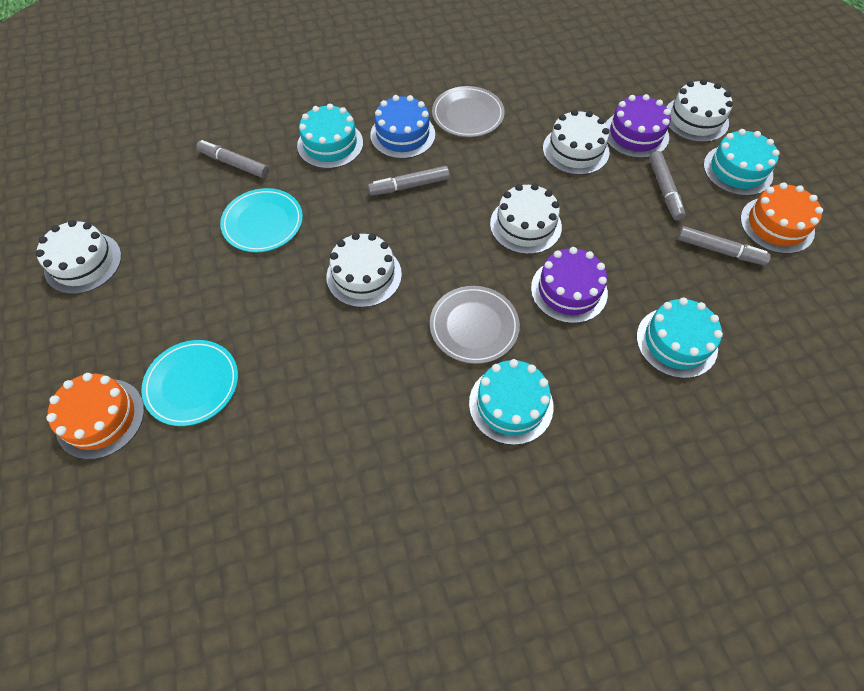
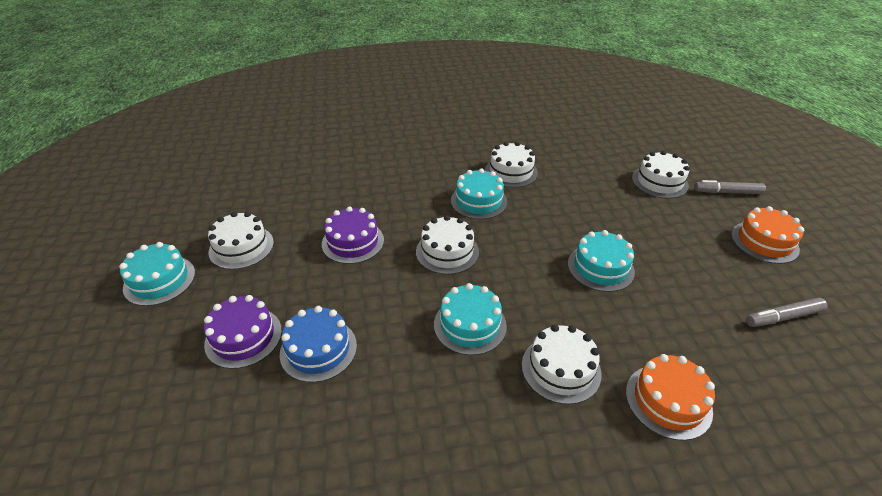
grey marker: [196,140,269,178] [368,166,450,196] [649,151,685,221] [678,226,771,265] = 4 -> [694,180,766,194] [746,298,828,327] = 2
grey plate: [430,286,520,364] [432,86,505,137] = 2 -> none = 0
turquoise plate: [141,340,238,426] [220,188,303,252] = 2 -> none = 0

